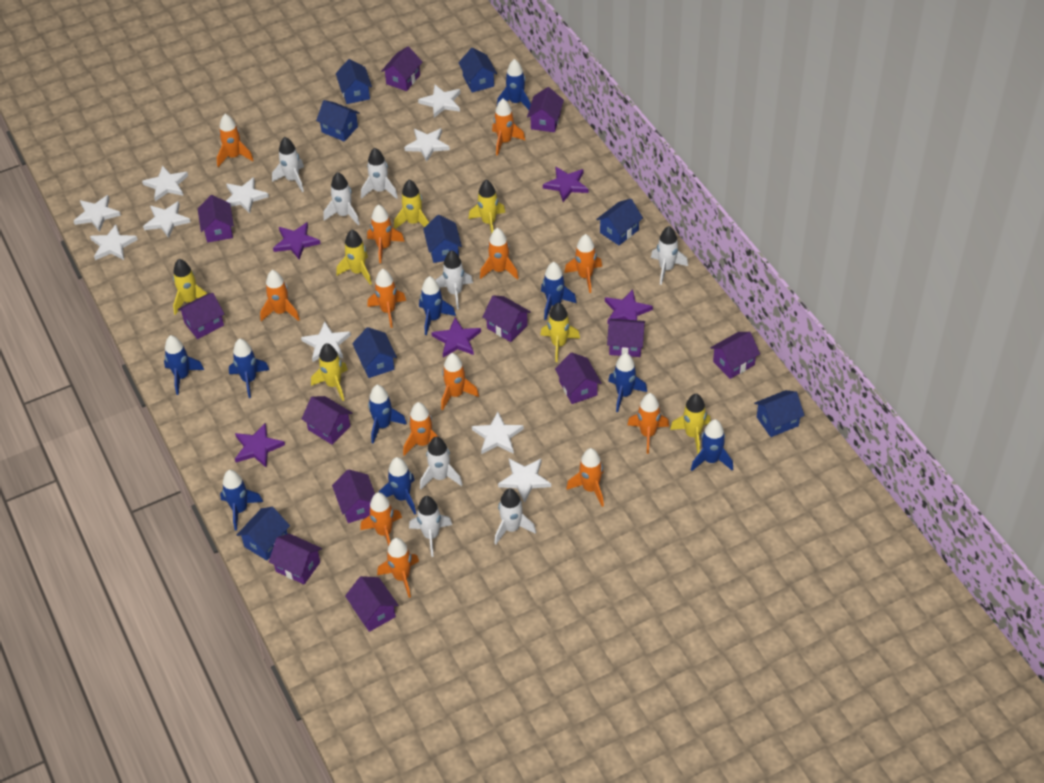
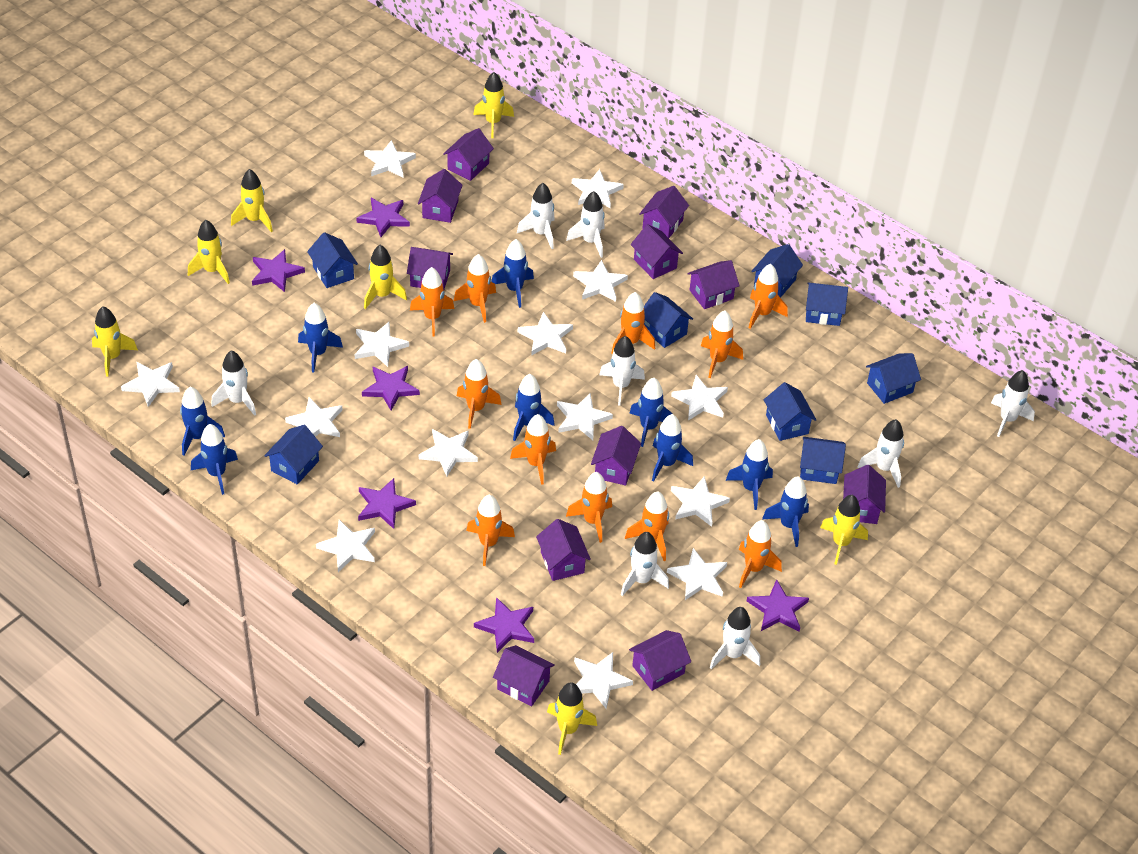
blue rocket: [164,335,204,395] [220,470,263,530] [229,338,269,398] [368,385,407,444] [379,457,416,515] [419,276,456,335] [497,59,531,110] [541,262,577,320] [608,353,647,412] [691,419,733,471] = 10 -> [180,387,225,456] [191,424,238,495] [298,303,343,373] [491,239,534,308] [513,374,555,441] [630,378,673,447] [652,414,693,481] [726,439,773,510] [762,476,809,547] = 9
orange rocket: [217,114,254,167] [260,270,300,321] [360,492,402,546] [367,204,405,263] [367,269,406,328] [377,538,419,598] [403,402,438,456] [441,353,479,410] [480,228,519,280] [492,99,525,156] [564,234,602,293] [566,448,604,507] [627,393,669,454] = 13 -> [410,267,454,337] [454,254,496,323] [457,359,502,429] [466,495,515,566] [510,414,556,485] [566,472,612,543] [611,292,655,355] [625,491,669,561] [701,311,743,378] [739,520,782,588] [749,264,788,329] = 11
purple house: [178,293,224,339] [198,195,234,243] [269,534,322,584] [302,396,352,445] [332,469,375,523] [345,576,399,632] [381,46,423,91] [483,295,531,342] [527,87,564,132] [555,352,602,404] [607,319,645,357] [710,332,760,379] = 12 -> [407,247,453,289] [418,169,463,223] [443,128,494,181] [493,645,555,706] [536,519,591,581] [591,426,641,486] [629,630,691,691] [631,224,683,279] [639,186,689,238] [687,260,740,309] [843,465,886,524] = 11
purple star: [235,423,285,467] [273,222,321,260] [431,317,481,357] [543,167,588,202] [605,289,653,324] = 5 -> [252,249,305,292] [356,198,410,237] [358,478,416,529] [362,366,420,411] [474,597,534,653] [747,579,809,632] = 6
white star: [74,195,121,232] [90,224,138,260] [142,165,188,201] [143,201,191,238] [226,177,269,214] [301,322,351,362] [404,128,450,162] [418,85,460,118] [472,412,524,454] [498,459,551,503] = 10 -> [121,362,180,407] [285,397,342,437] [316,520,375,572] [355,322,409,367] [364,140,416,178] [419,429,478,476] [518,312,573,356] [557,393,613,440] [572,169,624,208] [573,260,628,302] [574,652,633,709] [667,548,727,600] [671,375,728,421] [671,476,730,527] = 14

